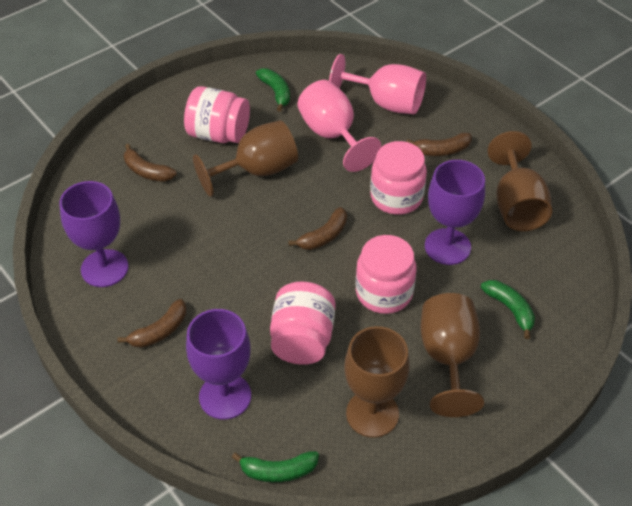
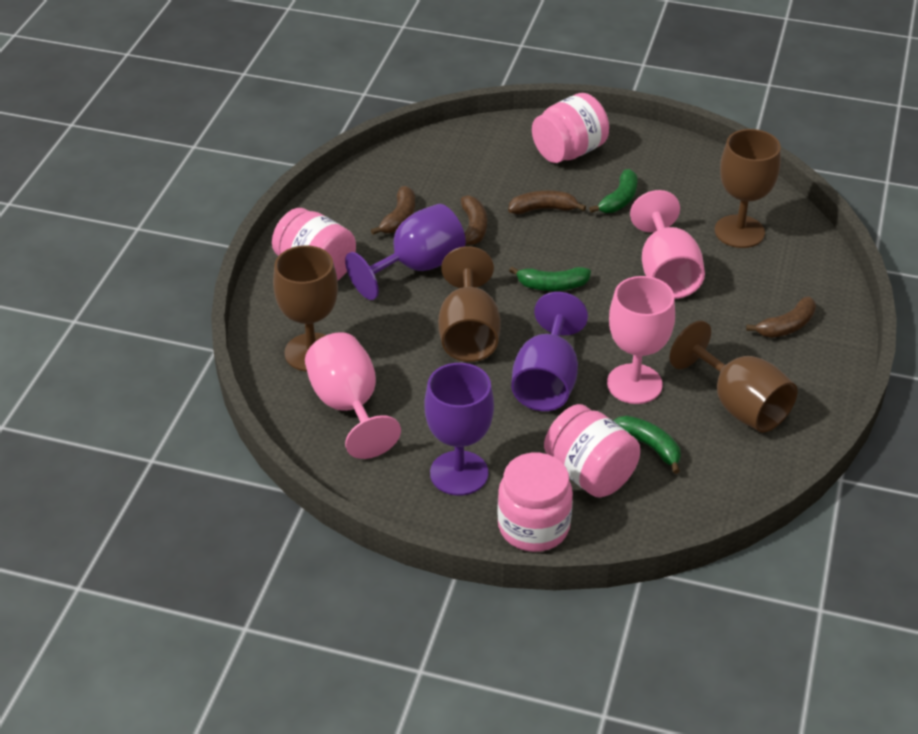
pink goblet: [298,80,382,172] [329,54,426,114] = 2 -> [305,332,401,459] [607,276,675,404] [630,190,705,299] = 3

